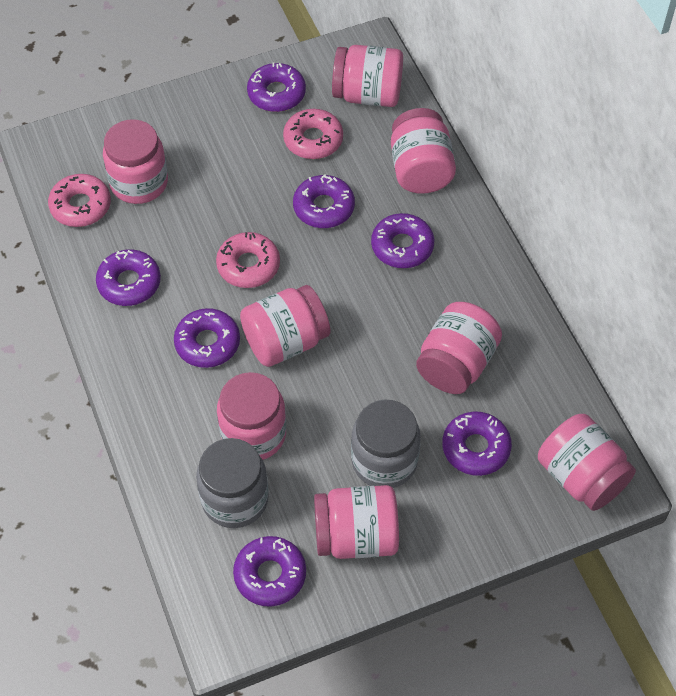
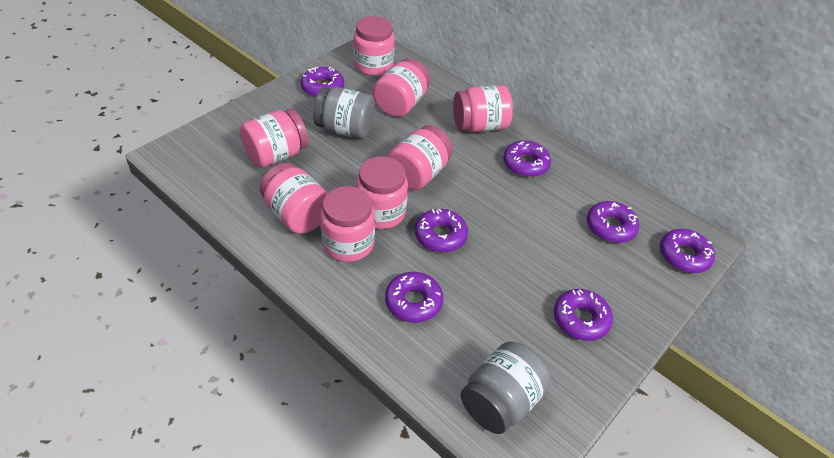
pink donut: [48,174,111,227] [216,232,280,288] [283,109,343,159] = 3 -> none = 0

